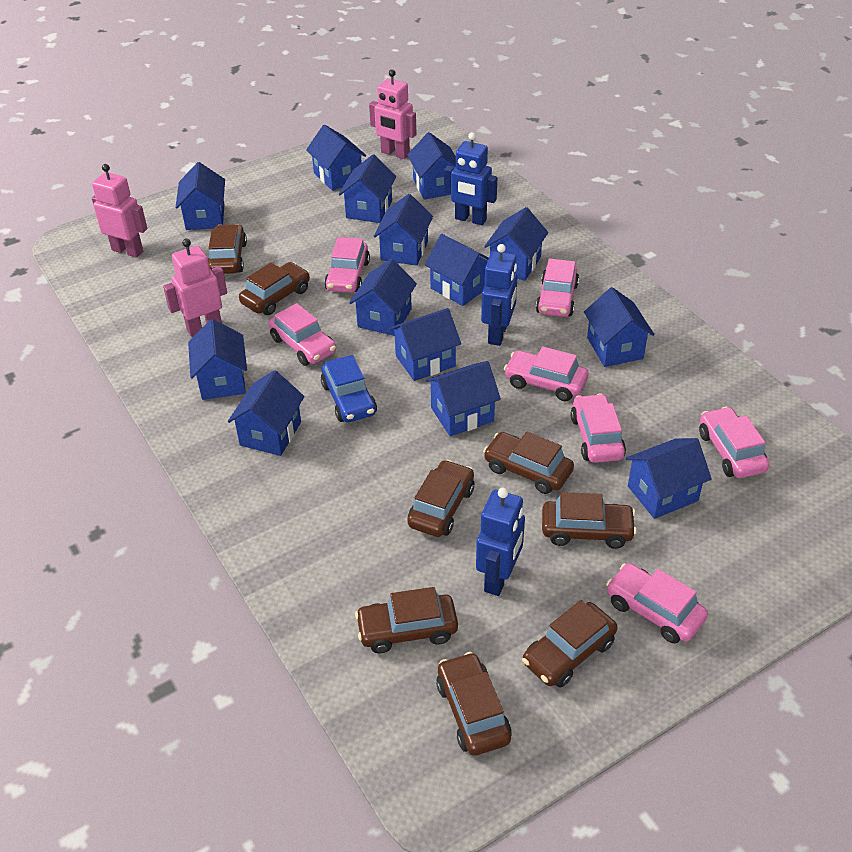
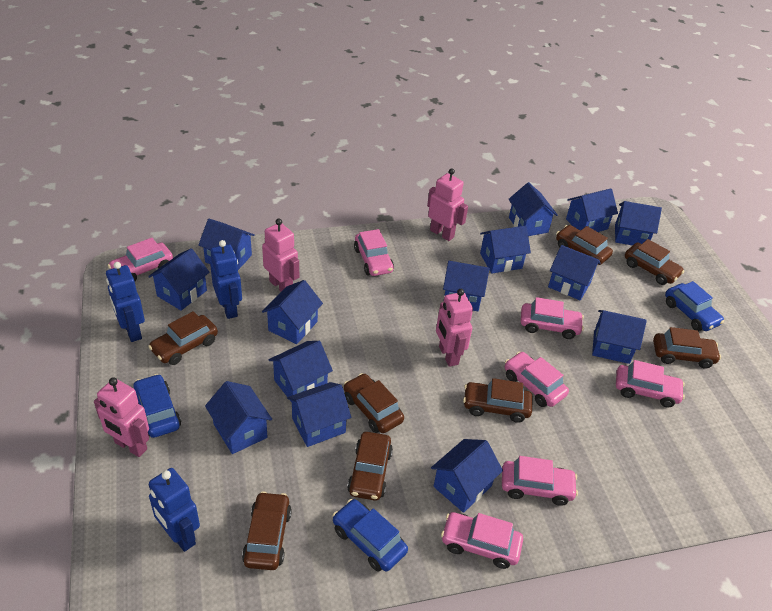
blue car: [321,355,377,422] = 1 -> [133,374,181,438] [332,499,408,572] [665,281,724,331] = 3
pink robot: [92,164,147,258] [163,239,227,337] [369,70,416,159] = 3 -> [94,377,149,457] [262,218,299,292] [427,168,468,241] [436,289,473,367] = 4

